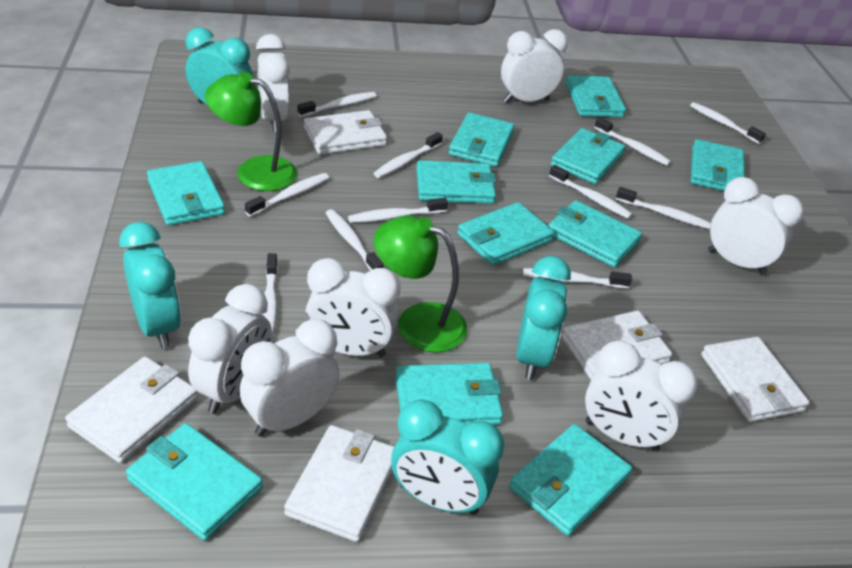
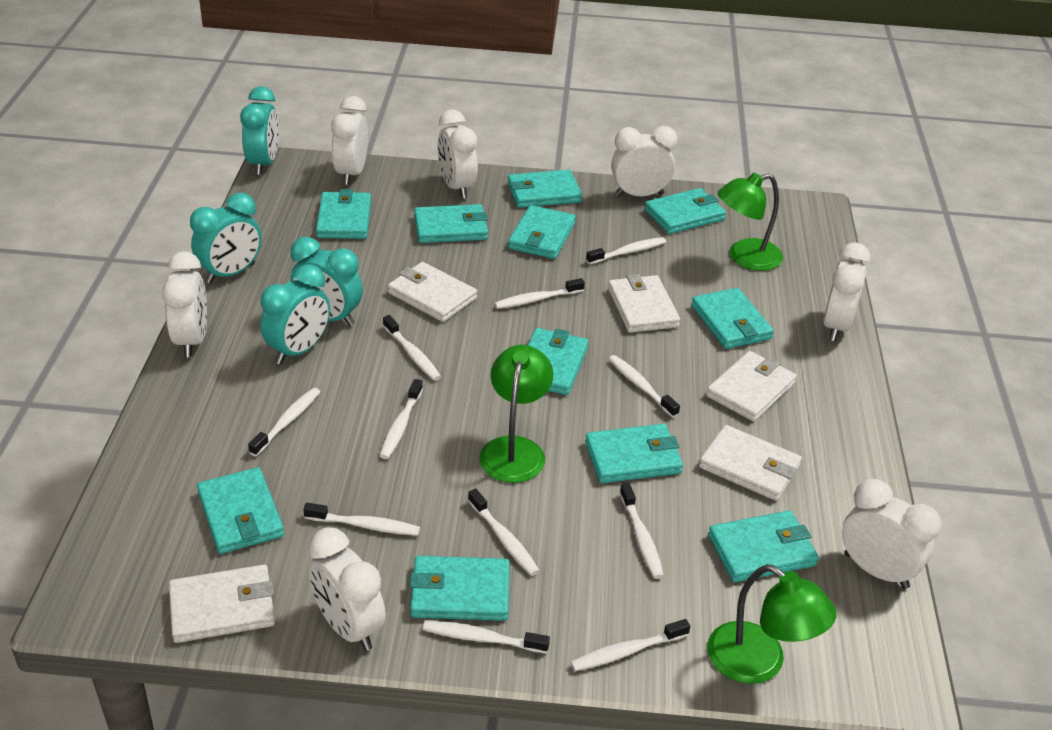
green lamp: [205,72,297,191] [374,215,467,353] = 2 -> [479,345,553,483] [707,564,836,684] [718,173,783,271] = 3

